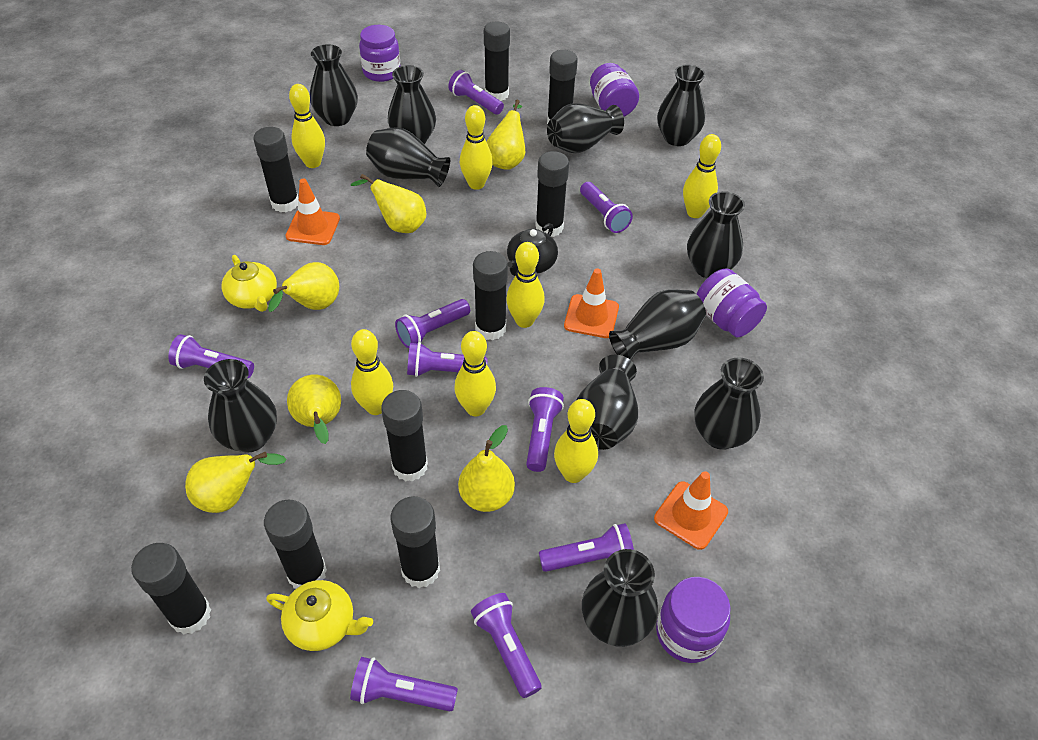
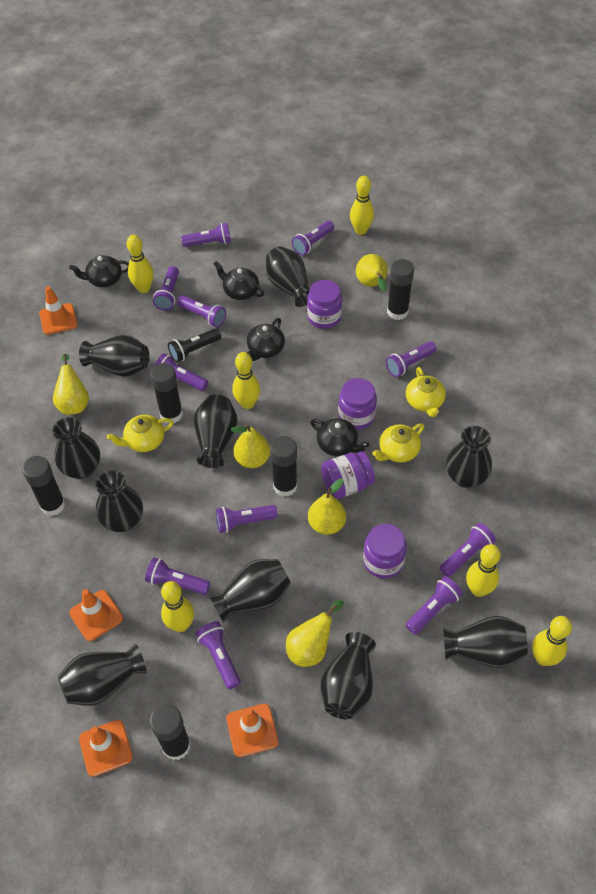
black flashlight: none = 0 -> [168,328,221,363] = 1
black glue stick: [131,543,211,634] [253,127,298,212] [264,500,327,589] [381,390,428,482] [391,496,440,588] [473,251,508,340] [484,22,510,101] [535,151,569,237] [547,50,578,124] = 9 -> [22,456,65,516] [150,363,183,423] [150,704,191,760] [270,436,297,497] [387,259,414,320] = 5
black teapot: [507,223,558,276] = 1 -> [69,255,129,287] [214,261,264,300] [247,318,285,361] [310,418,369,456] = 4
black vase: [204,359,277,453] [310,44,358,126] [366,127,450,187] [388,65,436,144] [547,103,624,153] [577,355,638,450] [582,549,658,647] [609,289,706,360] [657,64,705,146] [687,191,745,278] [695,357,764,450] = 11 -> [53,417,100,479] [58,643,147,706] [79,335,149,377] [95,471,143,532] [194,395,238,468] [209,559,291,622] [266,246,310,307] [320,632,376,719] [443,616,528,668] [446,426,492,488] = 10
orange traffic cone: [285,179,340,245] [564,268,619,338] [654,471,728,550] = 3 -> [39,286,77,335] [69,589,123,641] [79,720,133,777] [226,704,279,757] = 4
purple flashlight: [168,334,254,379] [350,657,458,711] [395,299,470,348] [407,342,488,377] [448,70,504,115] [471,593,541,698] [526,387,564,472] [539,523,634,572] [580,182,633,233] = 9 -> [145,557,210,595] [153,266,179,311] [155,353,208,391] [177,295,226,327] [181,223,231,247] [195,621,241,689] [216,505,278,533] [292,221,334,255] [386,341,437,377] [406,576,463,634] [440,523,496,577] = 11
yellow bowling pin: [289,84,325,168] [351,329,393,415] [454,331,496,417] [460,105,493,190] [506,242,545,328] [554,399,598,483] [683,134,721,218] = 7 -> [127,235,154,293] [161,581,194,632] [232,352,260,409] [350,176,374,235] [466,544,501,597] [532,616,572,666] = 6
yellow pear: [185,452,287,513] [268,262,339,312] [287,374,341,444] [351,174,426,233] [458,425,515,512] [486,100,525,170] = 6 -> [53,354,89,415] [231,424,270,468] [286,600,344,667] [308,478,346,535] [356,254,388,292] = 5
yellow teapot: [222,255,277,312] [266,580,373,651] = 2 -> [107,415,174,452] [372,424,424,463] [406,367,446,417] = 3

